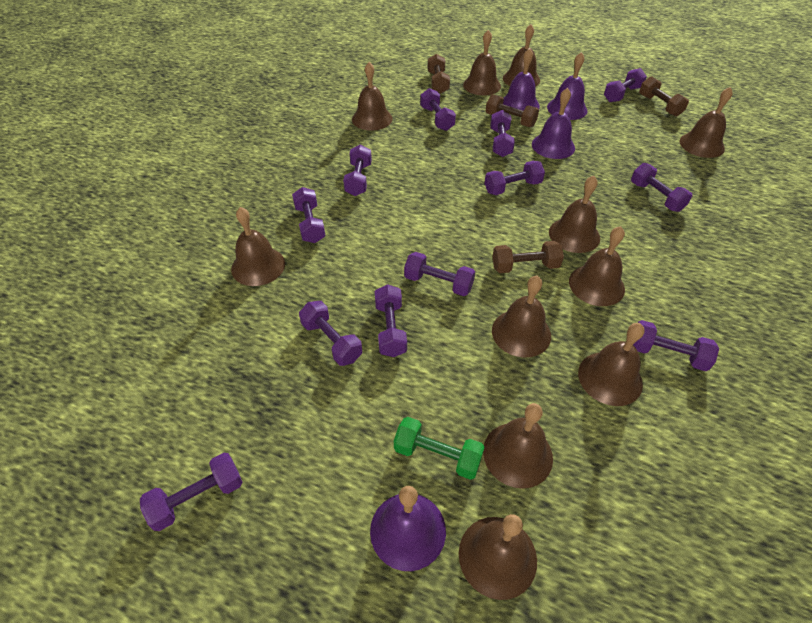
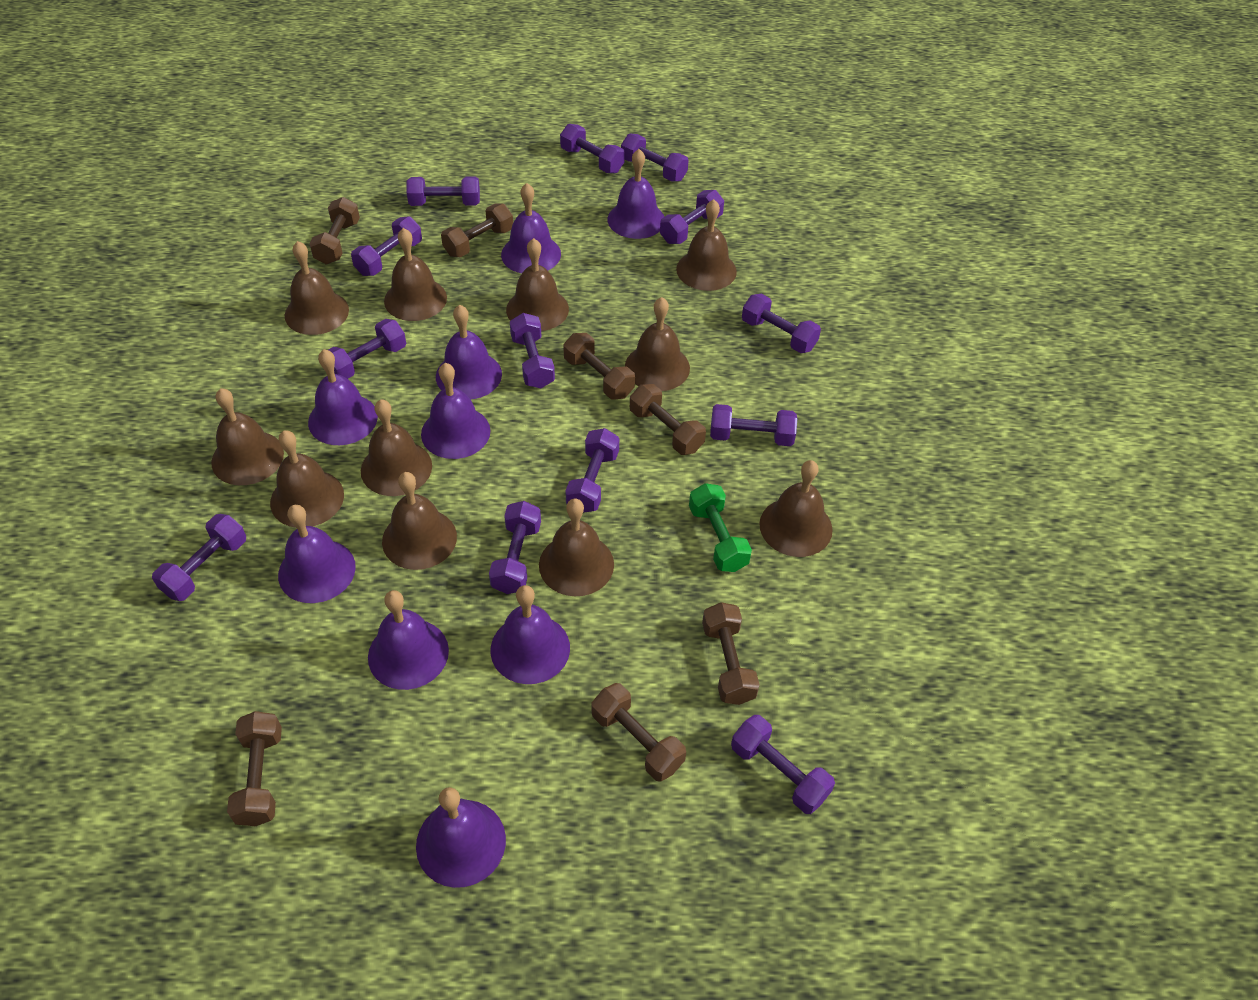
brown dumbbell: [428,54,450,94] [486,94,539,127] [492,241,564,273] [639,76,689,117] = 4 -> [227,711,282,826] [310,197,360,264] [441,204,513,257] [563,333,635,399] [591,683,686,782] [630,384,706,455] [702,602,760,705] = 7
purple bell: [370,486,446,571] [503,48,540,111] [532,88,575,159] [547,52,588,120] = 4 -> [278,505,356,603] [308,349,378,445] [368,590,449,690] [416,787,506,888] [421,363,490,459] [436,305,502,399] [490,585,570,684] [501,183,561,273] [608,149,664,239] = 9
purple dumbbell: [140,453,243,531] [292,187,325,243] [299,301,362,366] [343,144,372,196] [375,284,407,357] [404,252,475,296] [420,88,456,131] [484,161,545,195] [490,110,515,157] [604,68,647,102] [631,163,693,212] [633,320,719,371] = 12 -> [152,514,246,601] [328,319,406,379] [351,216,422,276] [407,177,480,206] [489,501,541,594] [510,313,555,388] [560,124,625,173] [565,428,619,513] [621,134,689,182] [660,190,724,244] [710,404,797,446] [731,715,835,814] [742,294,821,353] = 13

